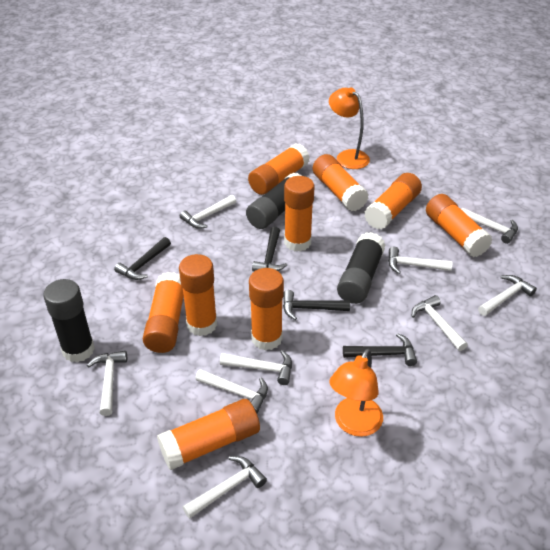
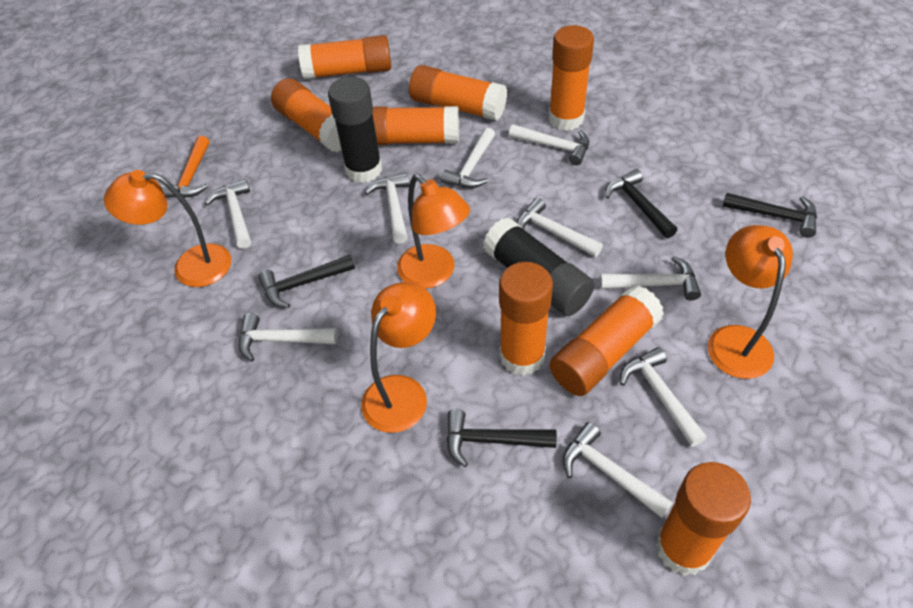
black glue stick: [43,279,95,363] [246,172,302,229] [337,232,386,304] = 3 -> [328,77,382,183] [483,217,595,316] = 2
orange glue stick: [143,272,184,353] [157,399,260,470] [179,254,217,336] [248,144,310,195] [249,268,284,351] [284,176,315,252] [313,154,369,211] [364,173,422,230] [426,194,493,257] = 9 -> [271,78,342,152] [298,35,391,80] [372,106,459,145] [409,65,507,121] [499,262,553,376] [549,25,594,131] [550,285,664,396] [655,462,751,576] = 8
orange hammer: none = 0 -> [161,136,209,198] = 1
orange lamp: [329,87,370,169] [329,348,383,437] = 2 -> [104,170,231,287] [361,282,436,433] [397,174,470,289] [708,225,793,379] = 4

